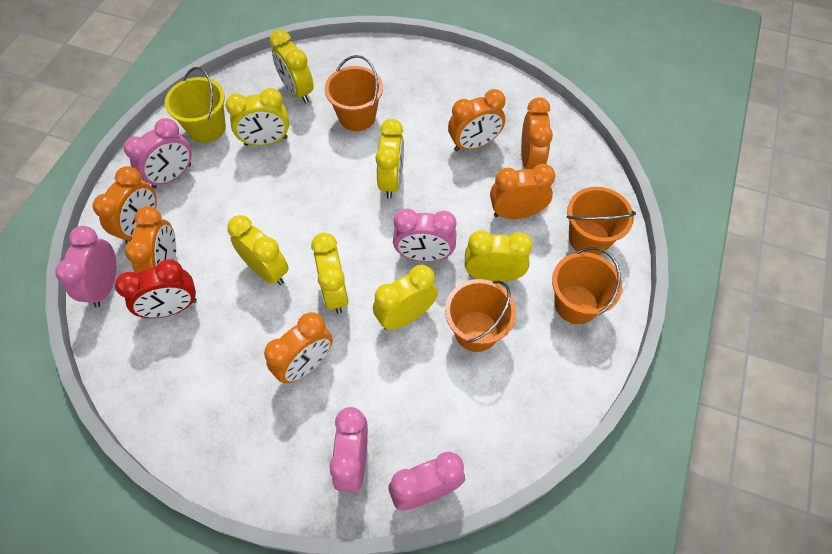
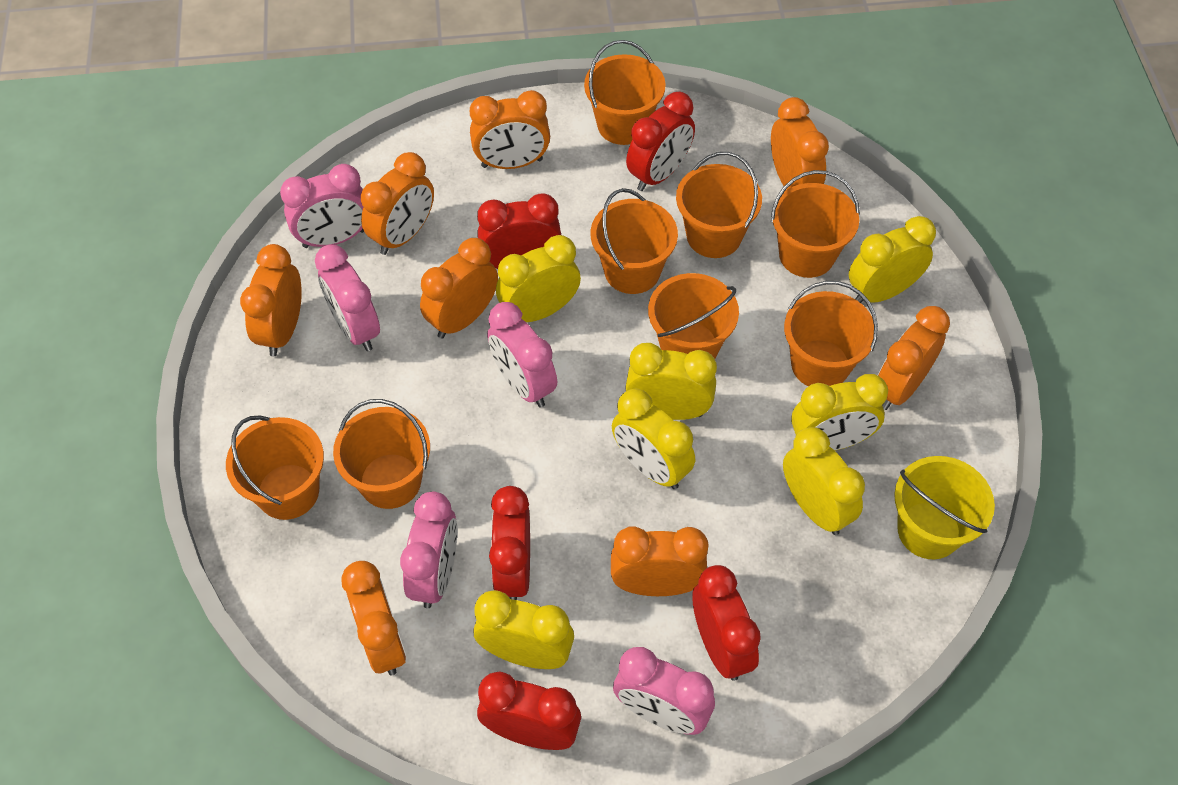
orange bucket: [325,55,383,131] [445,279,516,352] [552,247,622,324] [567,187,636,255] = 4 -> [226,416,324,520] [333,399,430,509] [584,40,666,145] [590,188,678,294] [648,273,739,359] [676,152,762,258] [771,170,860,278] [784,281,878,386] = 8
orange clock: [93,166,157,244] [125,206,176,274] [264,312,333,384] [448,89,505,151] [490,164,555,219] [521,97,553,169] = 6 -> [240,244,302,356] [341,561,406,676] [361,152,434,255] [420,238,498,338] [470,90,550,169] [611,526,709,596] [771,97,829,190] [878,306,950,410] = 8
red clock: [115,259,197,318] = 1 -> [477,193,561,269] [477,671,581,750] [489,486,530,600] [626,92,695,191] [692,565,761,681] = 5

